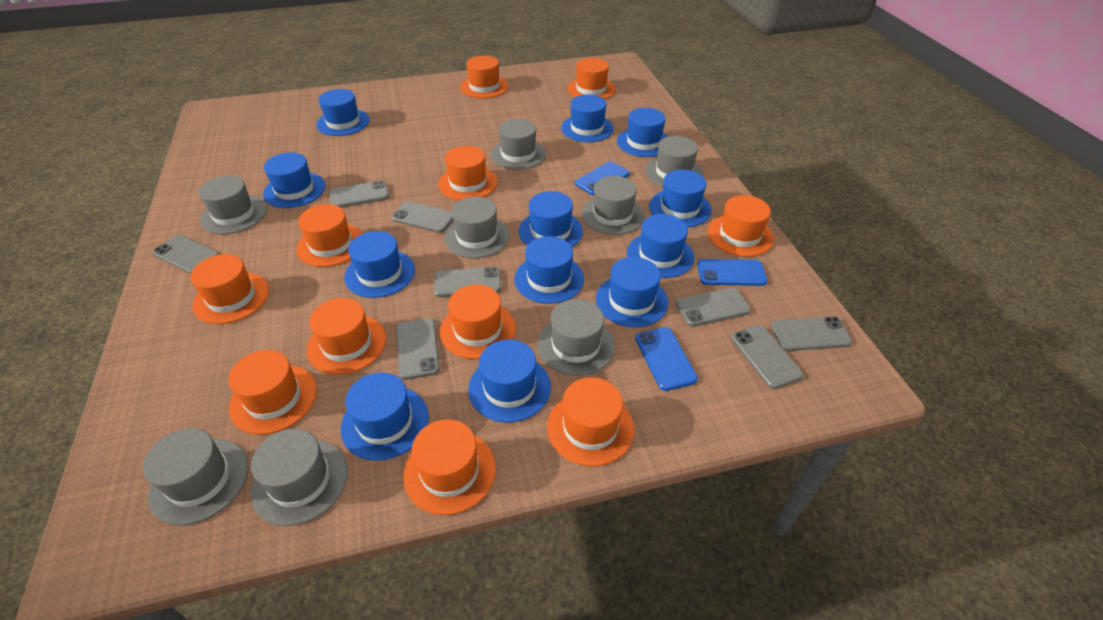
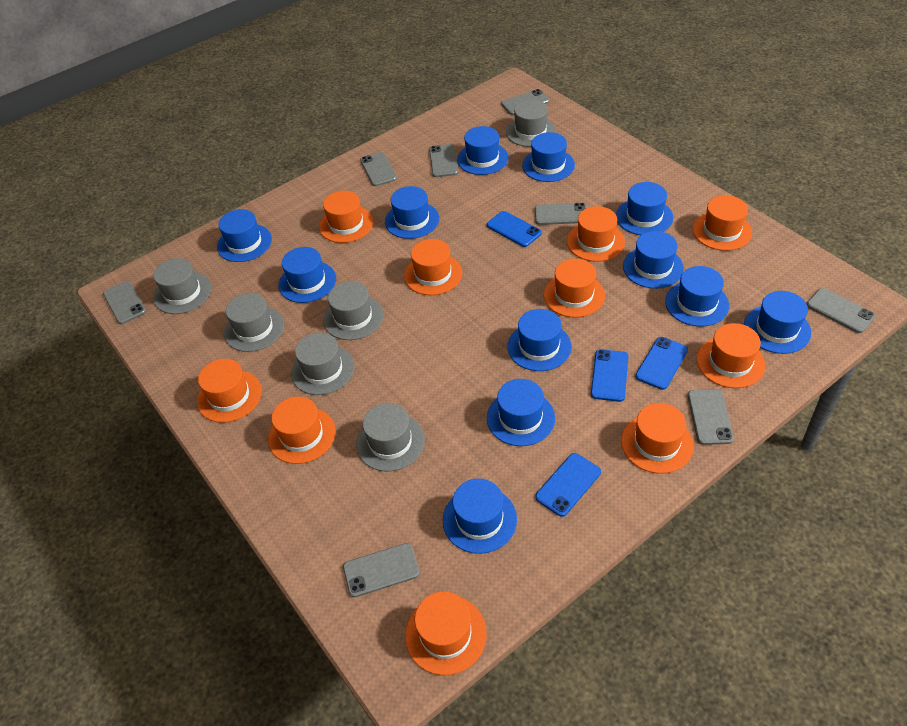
blue phone: [575,161,630,195] [635,327,698,391] [697,259,767,286] = 3 -> [487,211,542,247] [535,453,601,517] [591,349,628,402] [635,337,688,390] = 4
grey hat: [143,428,249,525] [199,176,267,234] [251,429,348,526] [444,197,510,258] [491,119,546,170] [537,299,615,376] [582,176,644,235] [645,136,703,187] = 8 -> [153,258,212,314] [224,293,284,352] [291,333,354,395] [323,281,383,340] [356,403,425,471] [506,100,556,147] = 6
orange hat: [190,254,269,324] [228,350,317,435] [296,204,363,267] [307,298,386,375] [403,419,496,515] [438,146,497,200] [440,284,516,359] [460,56,508,98] [547,377,634,466] [567,58,615,99] [708,195,774,257] = 11 -> [197,359,262,423] [268,397,336,464] [319,191,373,243] [404,239,462,295] [405,591,487,675] [544,259,605,318] [567,206,625,262] [621,403,694,474] [693,195,752,251] [697,323,765,388] = 10

